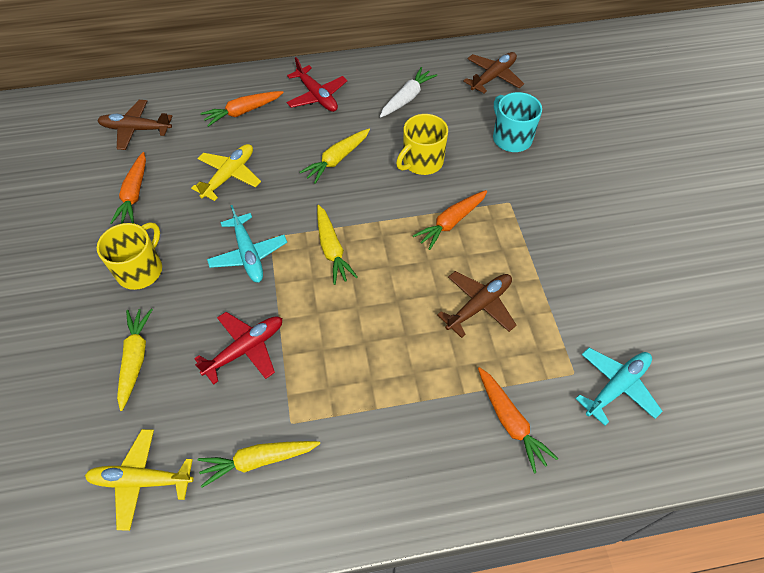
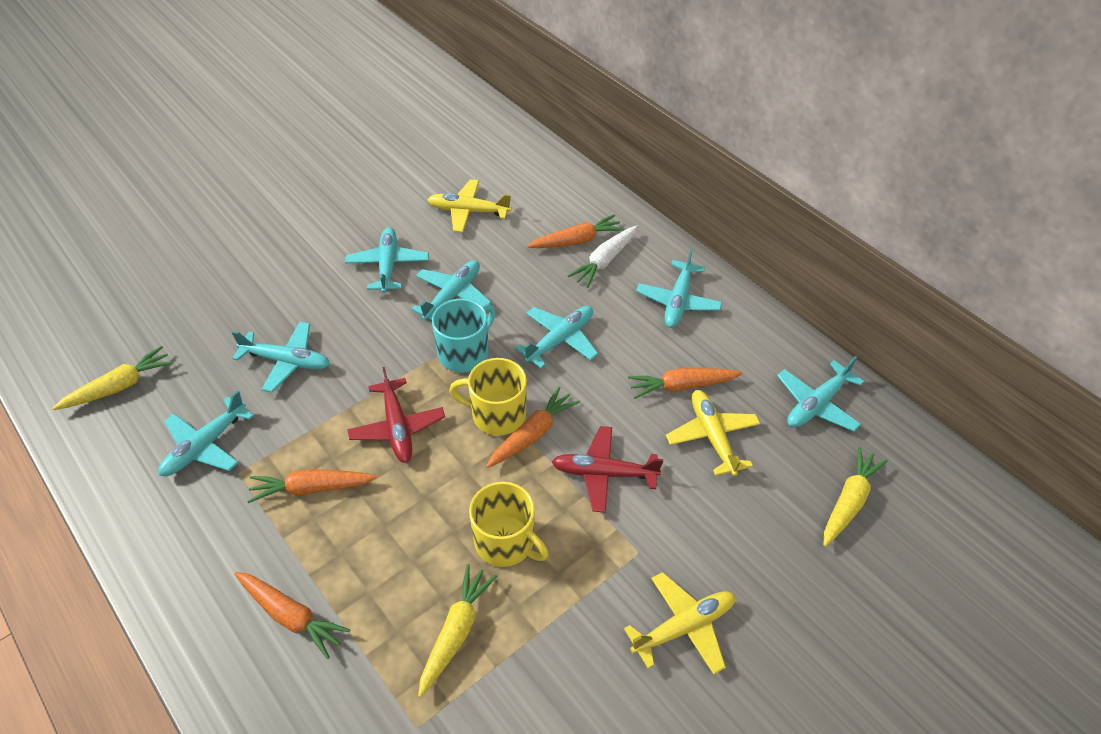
brown plane: [97,100,172,150] [437,271,516,338] [463,52,524,93] = 3 -> none = 0
orange carrot: [110,152,146,224] [200,91,284,127] [413,190,487,250] [478,367,558,473] = 4 -> [235,572,350,659] [247,469,377,503] [486,386,580,468] [527,214,625,248] [628,367,743,399] = 5
turquoise plane: [207,205,287,282] [576,348,663,426] = 2 -> [158,391,254,476] [232,322,330,393] [345,227,429,293] [411,260,491,321] [515,306,598,368] [636,249,722,328] [777,356,864,431] = 7
yellow carrot: [117,309,153,411] [198,441,320,488] [300,129,370,184] [317,205,358,285] = 4 -> [52,346,173,410] [418,564,497,698] [824,447,887,547] = 3
yellow plane: [85,429,194,531] [191,144,261,201] = 2 -> [428,179,511,232] [624,572,735,675] [666,390,761,476] = 3

